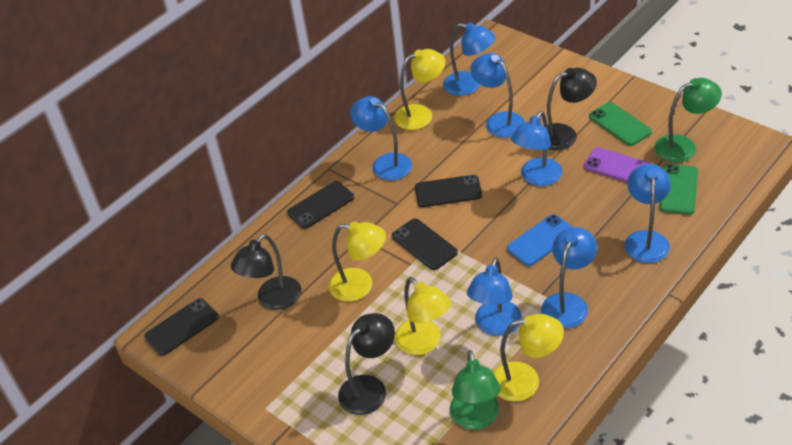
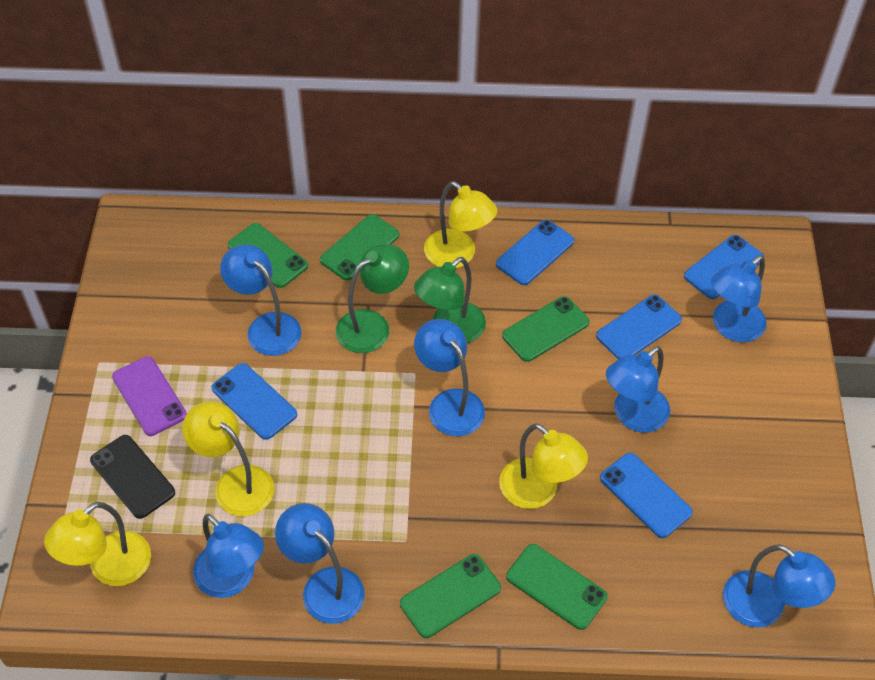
black lamp: [231,234,301,310] [338,313,395,415] [547,68,597,150] = 3 -> none = 0
black phone: [144,298,219,356] [287,181,354,229] [392,218,458,270] [415,175,482,207] = 4 -> [90,435,175,519] = 1
blue phone: [507,214,573,266] = 1 -> [212,363,297,440] [496,220,574,285] [596,295,682,359] [600,453,693,538] [684,235,764,299] = 5
green phone: [589,102,652,146] [659,164,698,214] = 2 -> [228,223,308,288] [320,214,399,281] [400,554,501,638] [502,296,590,362] [506,544,608,630] = 5

